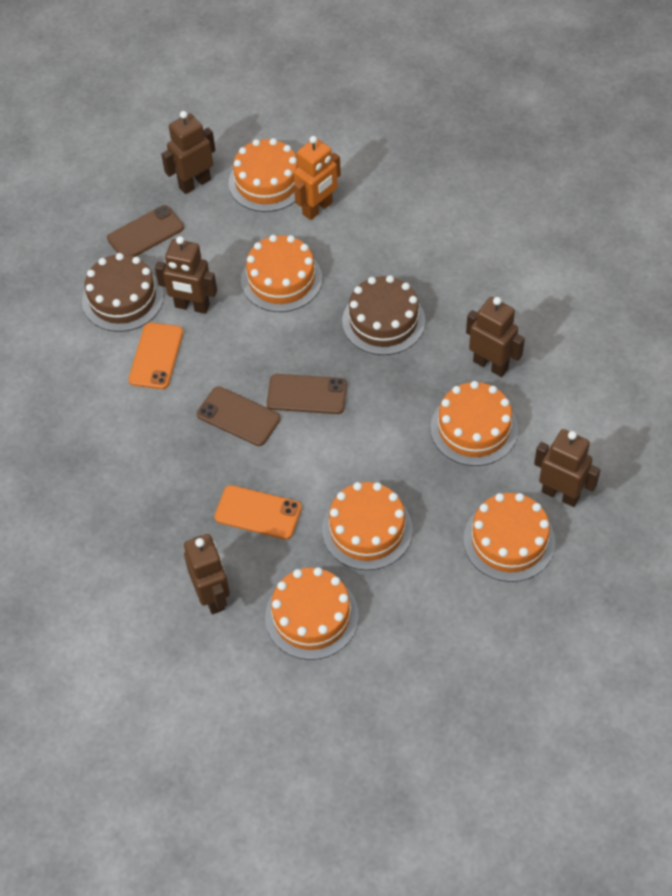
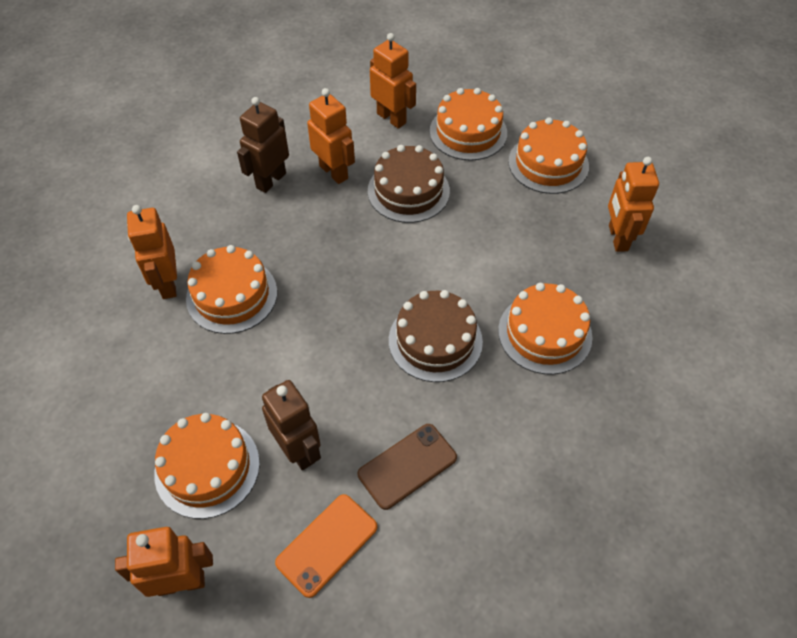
brown phone: [107,205,184,257] [197,386,280,446] [267,374,347,414] = 3 -> [358,424,457,510] = 1
brown robot: [155,236,217,314] [161,111,215,194] [184,534,230,614] [466,297,525,377] [534,429,601,507] = 5 -> [237,97,289,193] [262,380,321,470] = 2
orange cake: [229,138,298,212] [241,235,322,312] [265,567,359,660] [322,482,413,570] [430,381,518,466] [463,493,555,582] = 6 -> [154,413,260,519] [186,245,277,334] [430,88,507,161] [498,283,593,375] [508,117,589,194] = 5
orange phone: [128,322,183,389] [214,485,302,540] = 2 -> [275,494,377,598] = 1
orange robot: [294,136,341,220] = 1 -> [115,527,213,597] [127,205,177,299] [307,88,355,184] [370,33,416,129] [608,157,659,252] = 5

